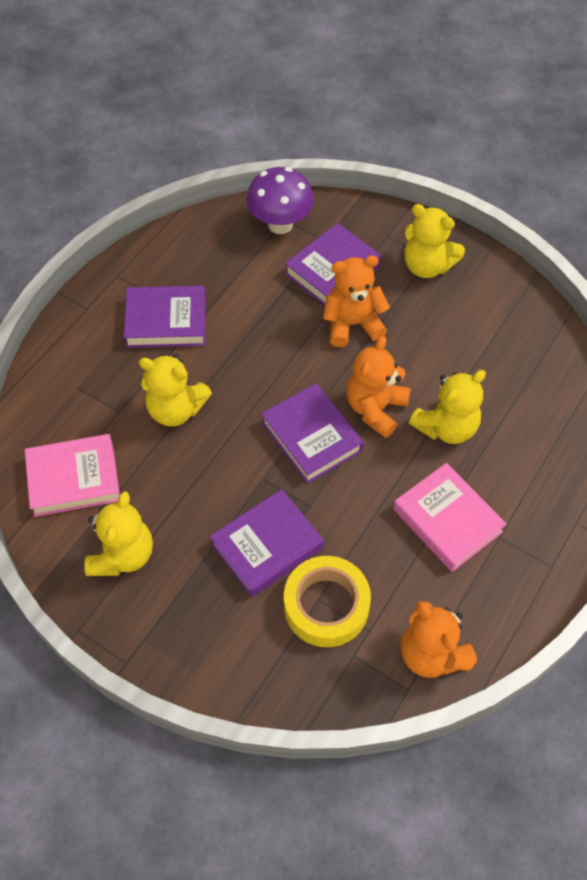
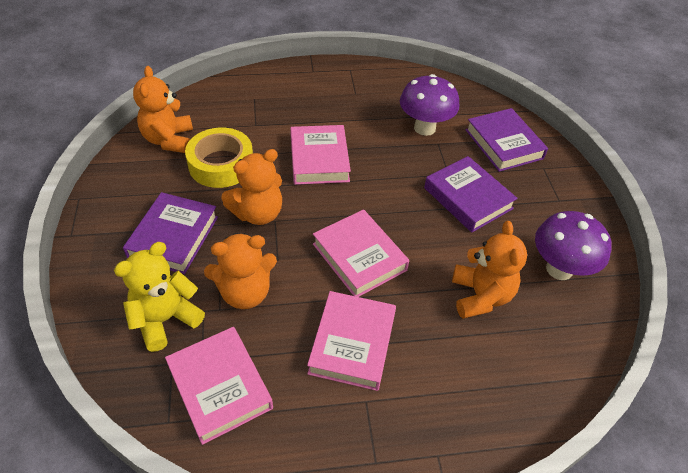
orange teddy bear: [323,255,390,347] [347,336,411,438] [401,601,477,678] = 3 -> [133,66,193,153] [204,233,277,309] [221,149,282,225] [452,221,527,319] = 4
pink book: [25,434,120,517] [393,463,506,572] = 2 -> [165,327,273,445] [290,125,351,185] [307,291,396,391] [313,209,409,297] = 4
purple book: [124,286,206,348] [210,489,324,597] [261,383,364,484] [285,223,381,305] = 4 -> [123,192,218,274] [424,156,518,232] [465,108,548,172] = 3
purple mushroom: [246,167,314,234] = 1 -> [400,74,460,136] [535,211,612,280] = 2
yellow teddy bear: [85,491,153,576] [139,354,212,427] [404,204,465,278] [409,370,486,444] = 4 -> [114,242,205,352] = 1

